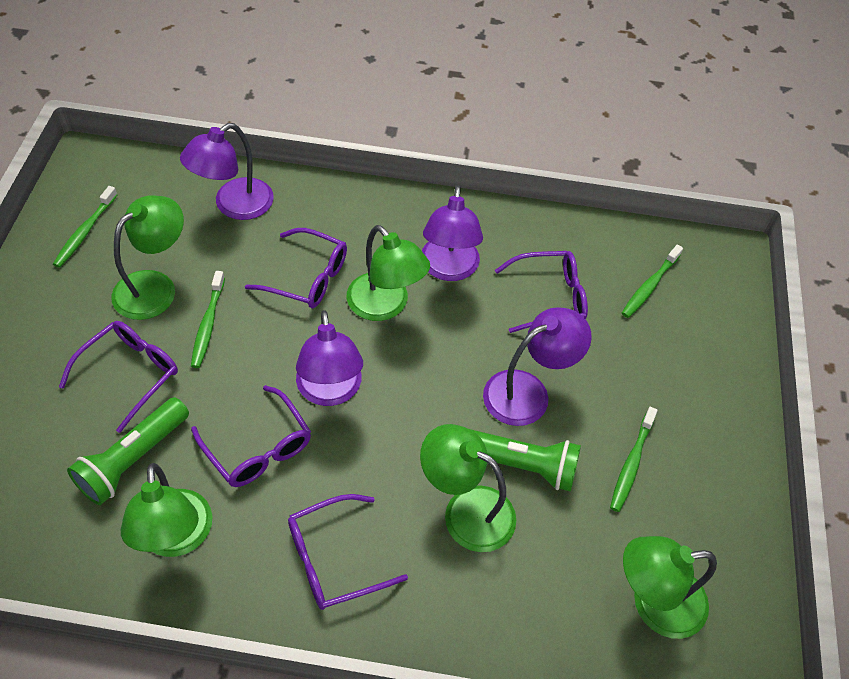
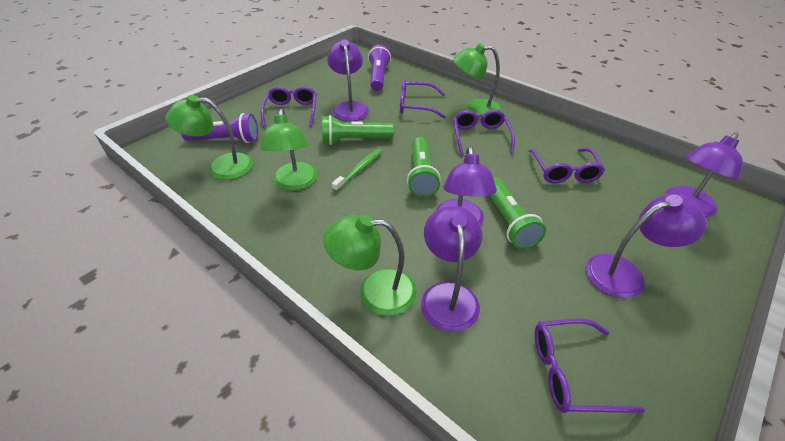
green flashlight: [67,397,189,505] [470,429,581,492] = 2 -> [322,115,394,145] [407,137,441,197] [490,177,546,249] = 3
green lamp: [111,196,184,320] [121,463,213,557] [346,225,430,321] [420,424,516,552] [623,536,717,639] = 5 -> [165,95,253,180] [260,109,318,191] [323,214,417,316] [453,43,502,119] = 4
green toothbrush: [53,186,118,268] [191,271,225,368] [610,407,658,512] [622,245,683,318] = 4 -> [332,149,382,192] = 1
purple flashlight: none = 0 -> [181,113,258,143] [368,44,391,91] = 2
purple lamp: [180,123,274,220] [296,310,363,406] [422,186,483,281] [483,307,592,426] = 4 -> [327,39,369,121] [421,206,482,332] [436,146,497,225] [586,194,707,298] [665,133,743,218] = 5

